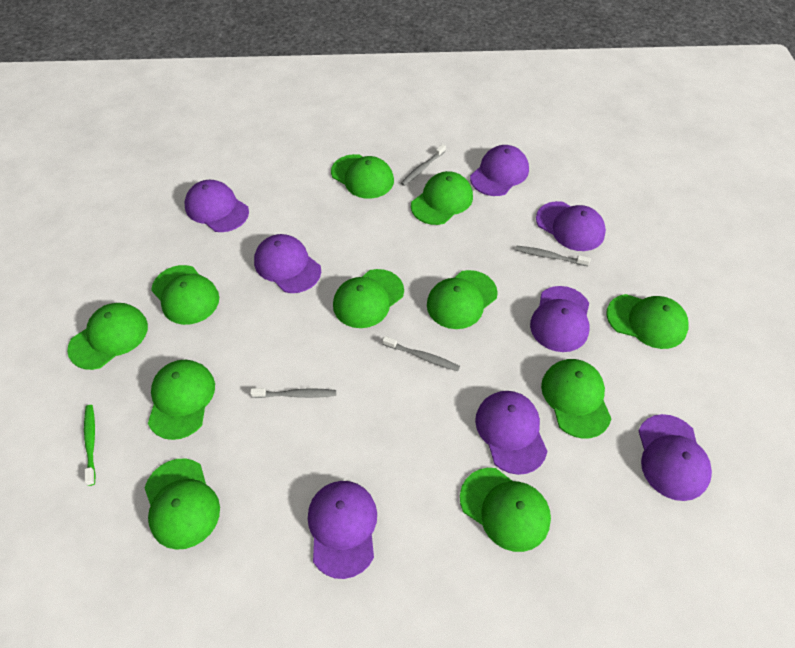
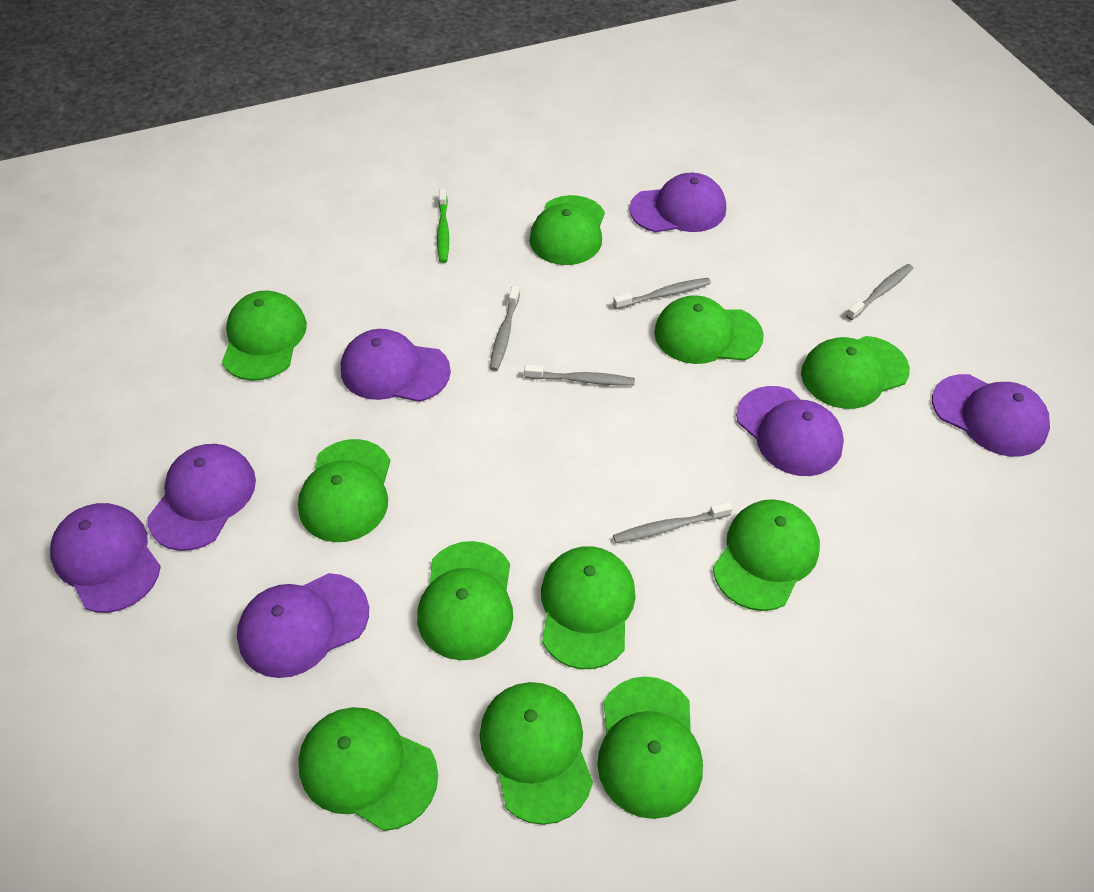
grey toothbrush: [250,388,336,398] [383,336,460,371] [401,144,446,186] [516,246,591,266] = 4 -> [490,285,520,371] [524,365,635,386] [613,278,711,309] [613,502,733,543] [846,264,913,320] = 5
purple cap: [185,180,249,232] [254,234,321,293] [308,481,377,579] [470,145,529,196] [475,391,548,475] [530,286,590,352] [536,201,606,251] [638,414,712,501] = 8 -> [50,503,161,613] [147,444,256,551] [237,573,369,678] [341,329,451,402] [629,173,726,233] [736,386,844,476] [932,374,1050,457] = 7

